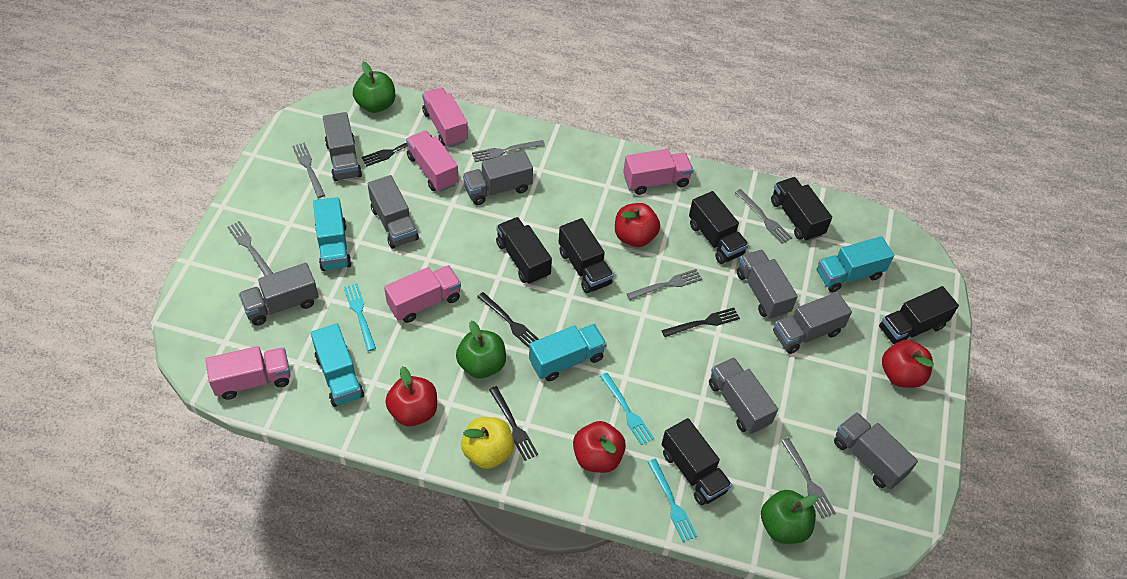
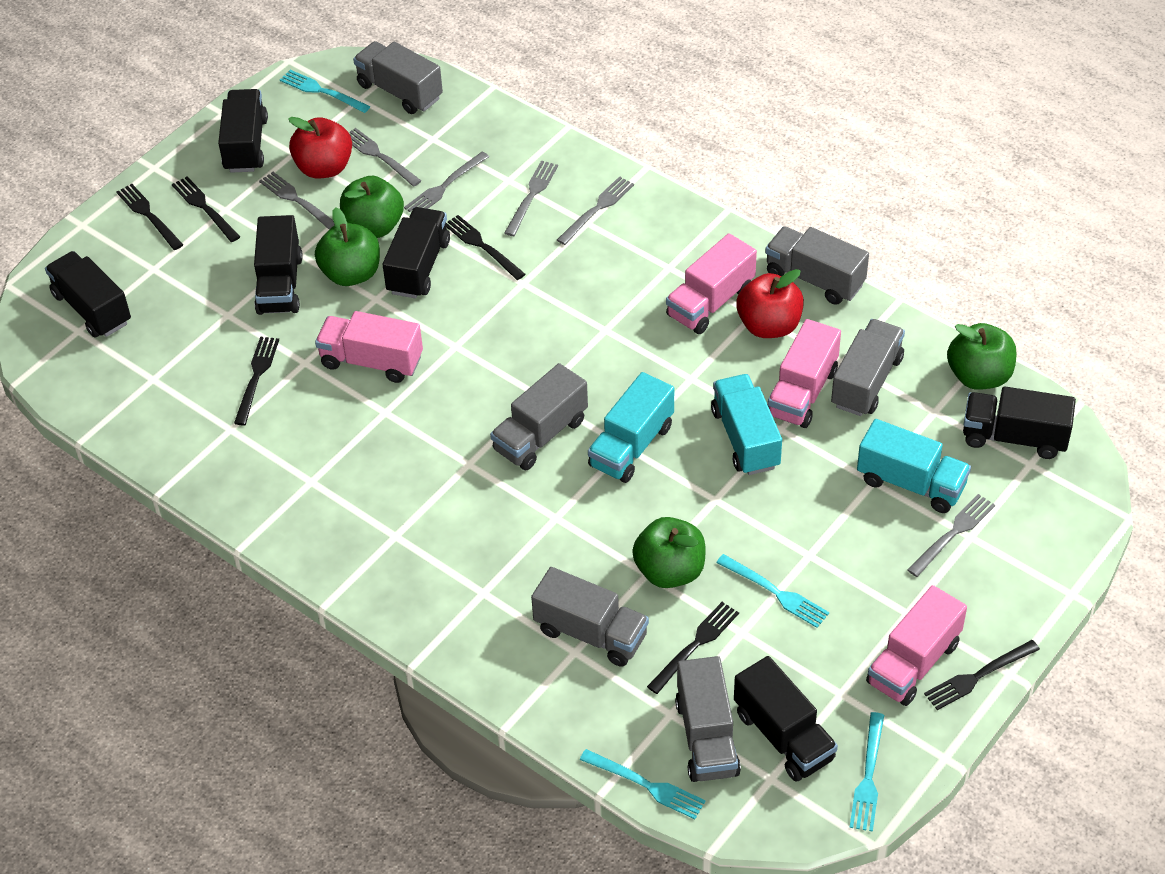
black fork: [362,136,432,166] [477,292,539,348] [489,386,538,461] [662,308,740,337] = 4 -> [116,184,183,250] [172,177,240,242] [234,336,279,425] [446,215,525,280] [647,602,739,694] [924,640,1040,710] = 6
green apple: [353,61,395,113] [456,320,506,379] [761,490,818,544] = 3 -> [315,207,380,286] [340,176,404,238] [632,517,705,588] [947,323,1017,390] = 4
grey truck: [239,263,319,326] [323,112,362,181] [368,175,419,249] [463,150,533,205] [709,357,778,434] [737,250,798,319] [773,292,852,354] [834,412,918,489] = 8 -> [353,41,443,114] [490,363,588,470] [531,567,649,667] [675,656,741,782] [765,226,869,305] [831,319,905,416] = 6
pink truck: [205,346,290,400] [384,265,461,323] [406,130,459,192] [422,87,468,147] [623,149,693,195] = 5 -> [315,311,423,383] [666,233,757,334] [767,319,841,428] [866,585,967,706] = 4
red apple: [385,366,437,426] [573,421,626,473] [615,203,660,247] [882,340,934,388] = 4 -> [288,117,352,178] [736,269,804,338] = 2
turquoise fork: [344,283,376,351] [600,373,654,445] [648,459,697,542] = 3 -> [280,70,371,113] [580,749,706,819] [716,554,829,628] [850,712,884,832] = 4
turquoise truck: [311,324,364,407] [313,197,352,271] [529,324,606,381] [817,236,894,292] = 4 -> [588,372,674,483] [711,374,782,475] [857,419,971,513] = 3
yellow apple: [461,417,514,469] = 1 -> none = 0

